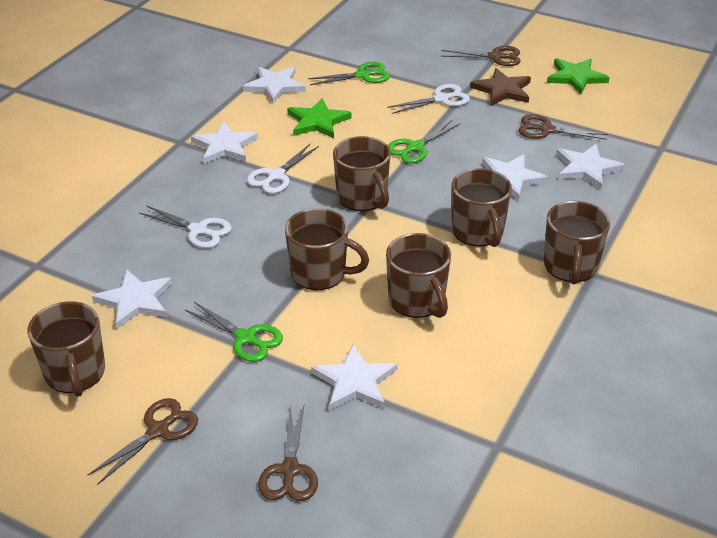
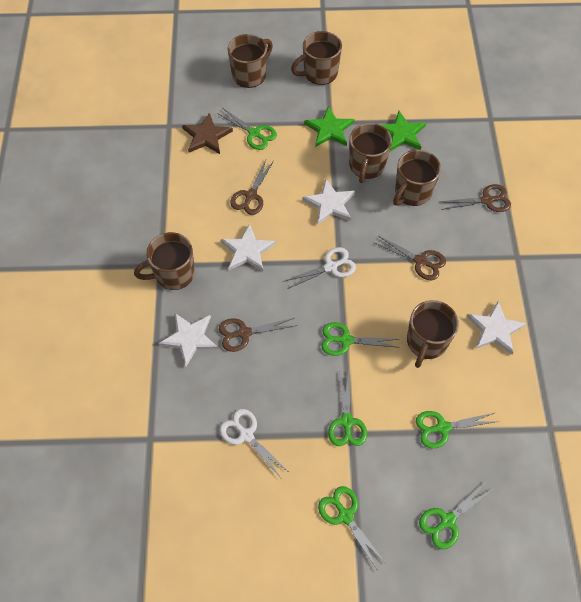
green scissors: [185,302,283,362] [308,62,390,85] [388,121,460,163] = 3 -> [217,108,277,150] [318,486,386,571] [322,322,400,356] [328,370,367,446] [416,411,499,448] [419,482,495,549] = 6
white scissors: [140,205,232,248] [247,144,319,194] [387,84,470,114] = 3 -> [219,409,287,478] [283,247,356,289] = 2
white star: [92,269,172,329] [191,122,258,164] [243,67,306,103] [311,344,398,411] [482,154,548,201] [556,144,625,189] = 6 -> [159,313,218,366] [221,224,276,271] [302,179,355,224] [467,301,526,355] = 4

